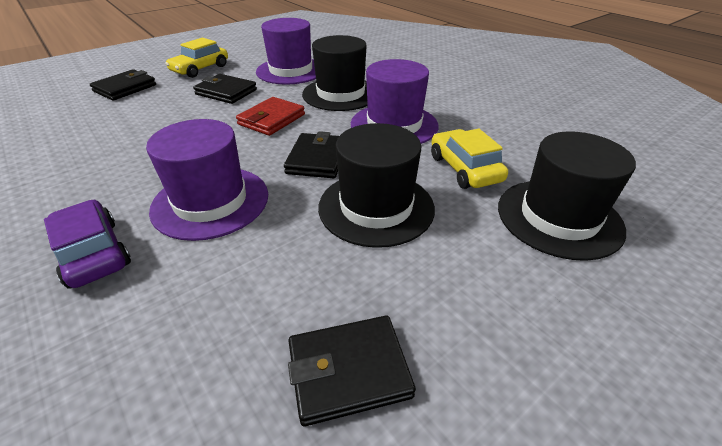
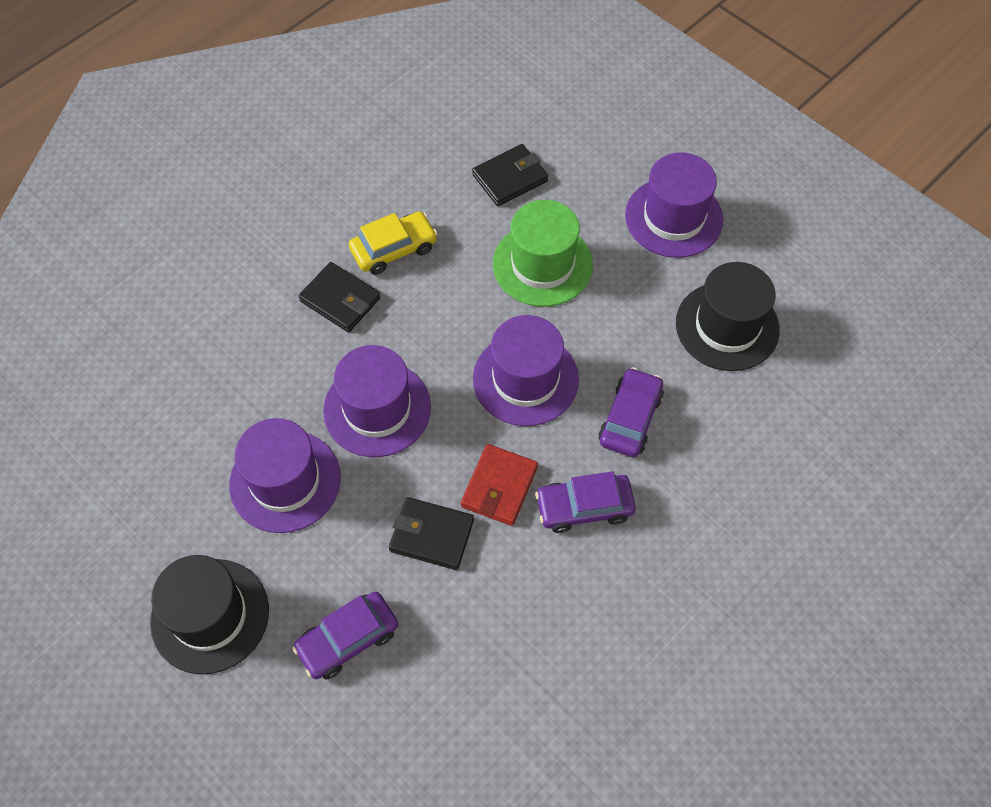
black hat: [302,35,368,111] [318,123,435,248] [498,131,636,261] = 3 -> [150,555,269,675] [676,262,780,371] = 2
black wallet: [90,69,156,101] [193,74,257,104] [284,131,339,178] [288,316,416,426] = 4 -> [299,262,380,332] [389,497,474,570] [472,144,548,206] = 3
green hat: none = 0 -> [493,200,593,307] = 1
purple car: [44,200,131,289] = 1 -> [292,591,398,680] [535,471,636,533] [598,367,664,457] = 3
purple hat: [146,119,268,241] [256,18,316,85] [351,59,439,144] = 3 -> [229,418,341,533] [323,345,431,457] [473,315,579,426] [625,152,723,258] = 4
yellow car: [165,37,228,78] [431,129,508,189] = 2 -> [349,211,438,275] = 1

